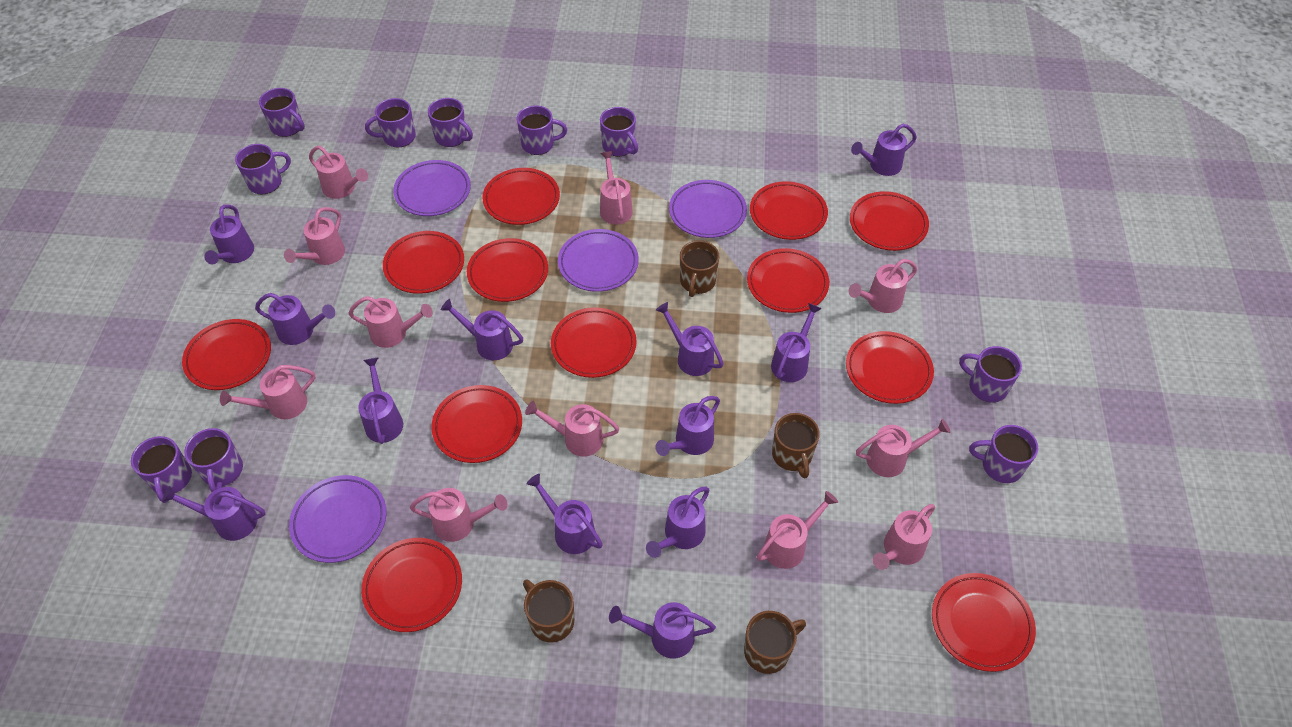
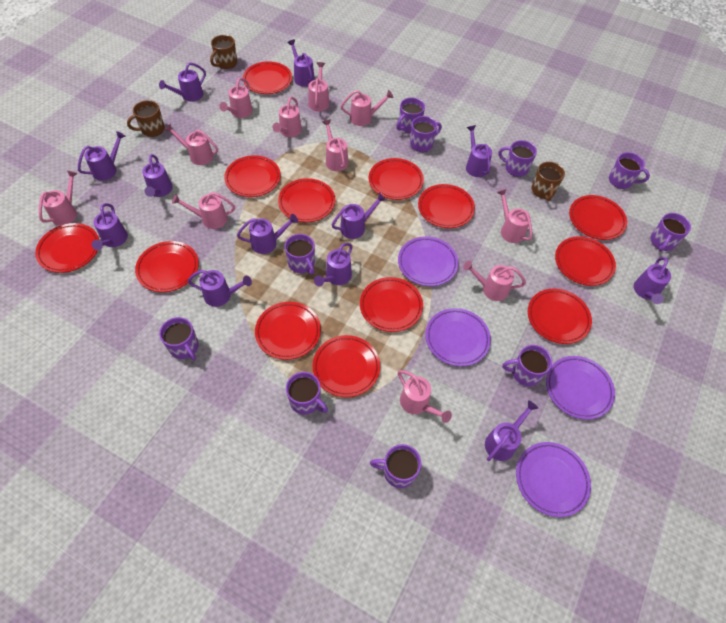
brown mug: [523,580,574,643] [680,240,719,297] [744,611,806,674] [772,413,820,478] = 4 -> [127,100,165,137] [210,35,237,69] [532,162,565,201] = 3
red plate: [182,319,271,390] [361,538,462,632] [383,231,464,294] [431,385,522,463] [467,238,548,302] [482,168,560,225] [551,307,637,378] [747,248,829,313] [750,181,828,240] [846,331,934,404] [850,191,929,251] [932,573,1036,672] = 12 -> [35,223,99,273] [135,241,199,292] [224,155,281,197] [243,61,292,94] [255,302,321,360] [278,178,335,222] [313,335,380,397] [360,277,423,332] [369,158,424,200] [418,184,475,228] [528,288,592,344] [555,236,616,286] [569,195,627,240] = 13

